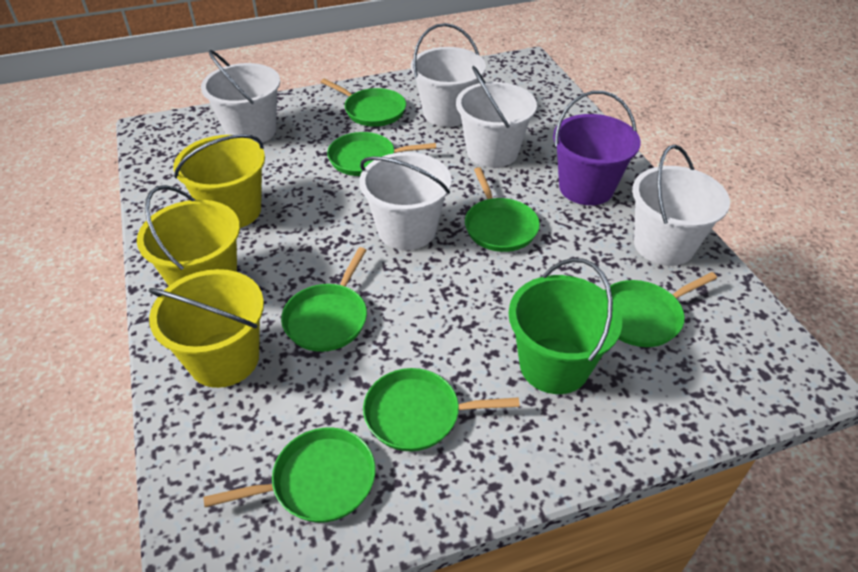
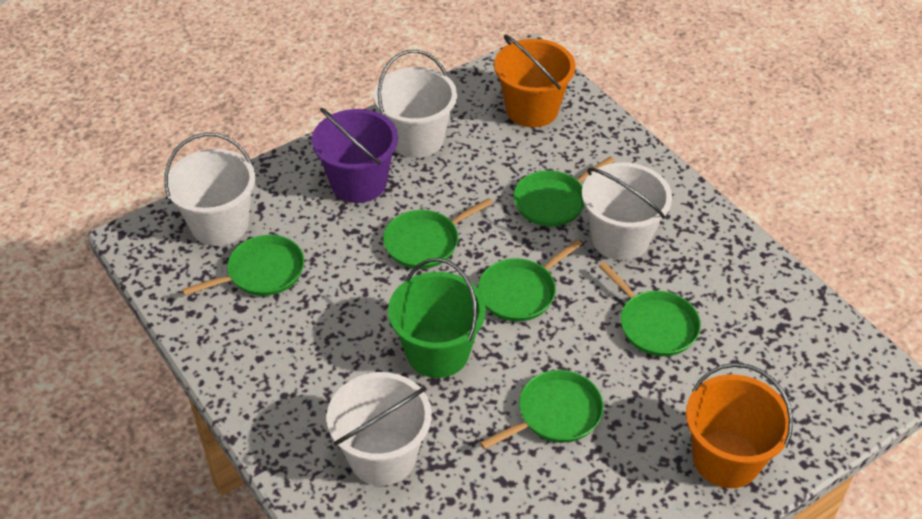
green pan: [204,427,376,523] [281,247,367,352] [321,79,406,126] [327,132,436,176] [363,368,520,451] [465,167,540,252] [604,272,717,347] = 7 -> [182,235,304,296] [383,198,493,269] [478,239,582,322] [480,370,604,450] [513,156,615,227] [599,262,701,356] = 6
orange bucket: none = 0 -> [494,34,575,128] [686,363,793,488] = 2
white bucket: [201,50,280,144] [359,152,452,250] [411,23,486,127] [456,66,537,168] [632,145,730,266] = 5 -> [164,133,255,246] [326,372,432,486] [374,50,457,158] [582,162,672,261] = 4
yellow bucket: [137,185,240,286] [149,269,264,388] [173,134,265,228] = 3 -> none = 0

